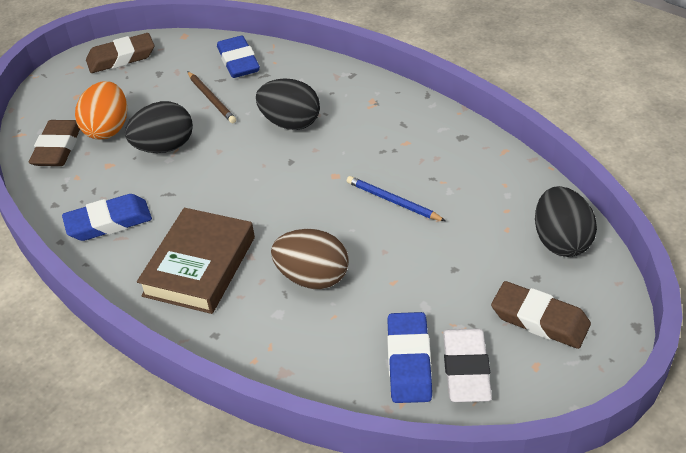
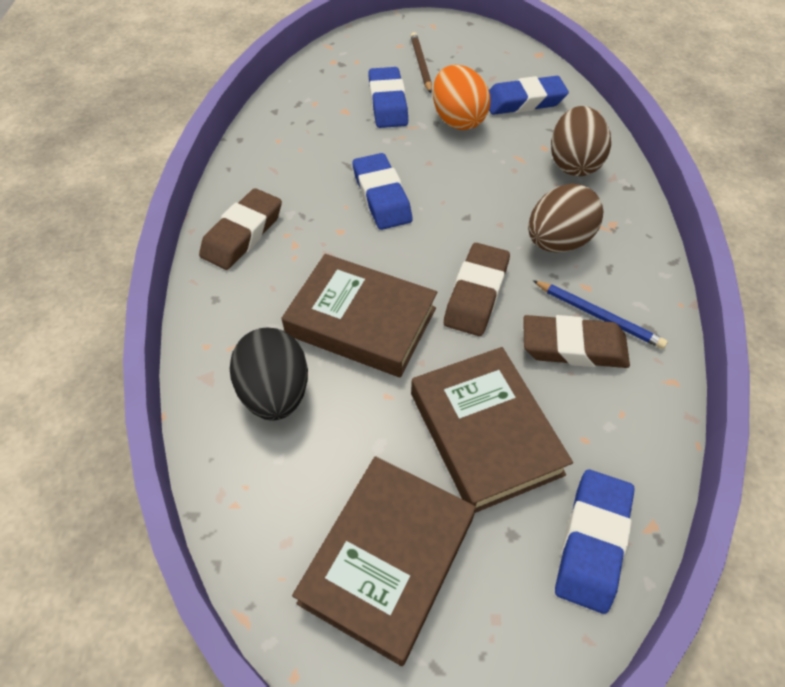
black egg: [125,101,193,153] [256,78,320,130] [535,186,597,257] = 3 -> [230,328,308,421] = 1
blue eraser: [62,194,152,241] [217,36,260,78] [387,312,432,403] = 3 -> [353,153,412,230] [368,67,408,128] [489,76,569,115] [555,470,635,614] = 4
brown book: [137,208,255,314] = 1 -> [281,254,437,377] [292,456,476,666] [411,347,573,513] = 3
brown egg: [271,229,349,289] = 1 -> [528,184,603,253] [551,106,611,176] = 2
white eraser: [443,328,492,402] = 1 -> none = 0

